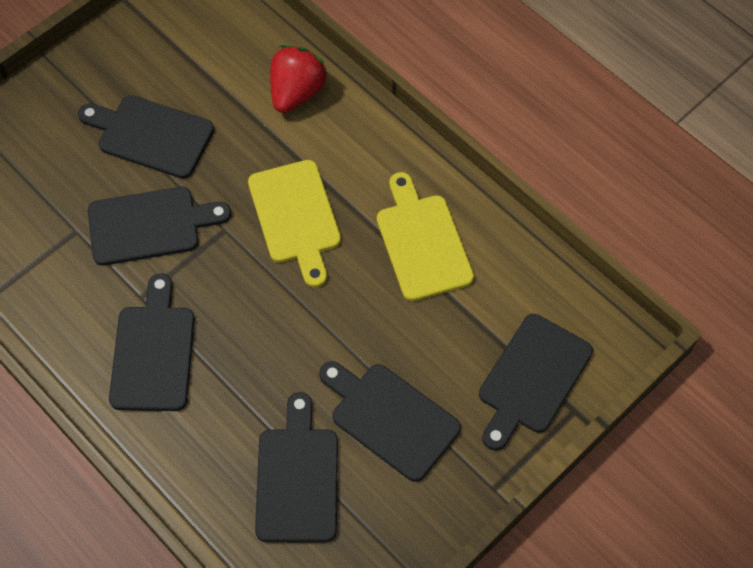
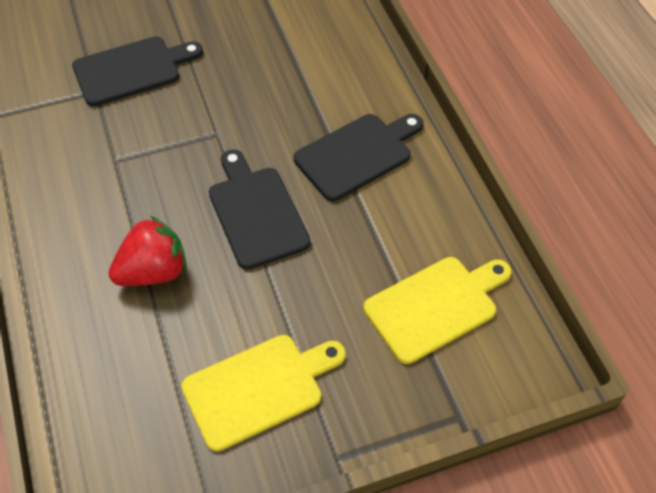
black cutting board: [78,95,214,179] [88,187,231,266] [109,273,195,411] [255,392,338,542] [319,361,461,482] [479,314,593,450] = 6 -> [72,36,203,106] [209,149,311,270] [294,114,424,201] = 3

